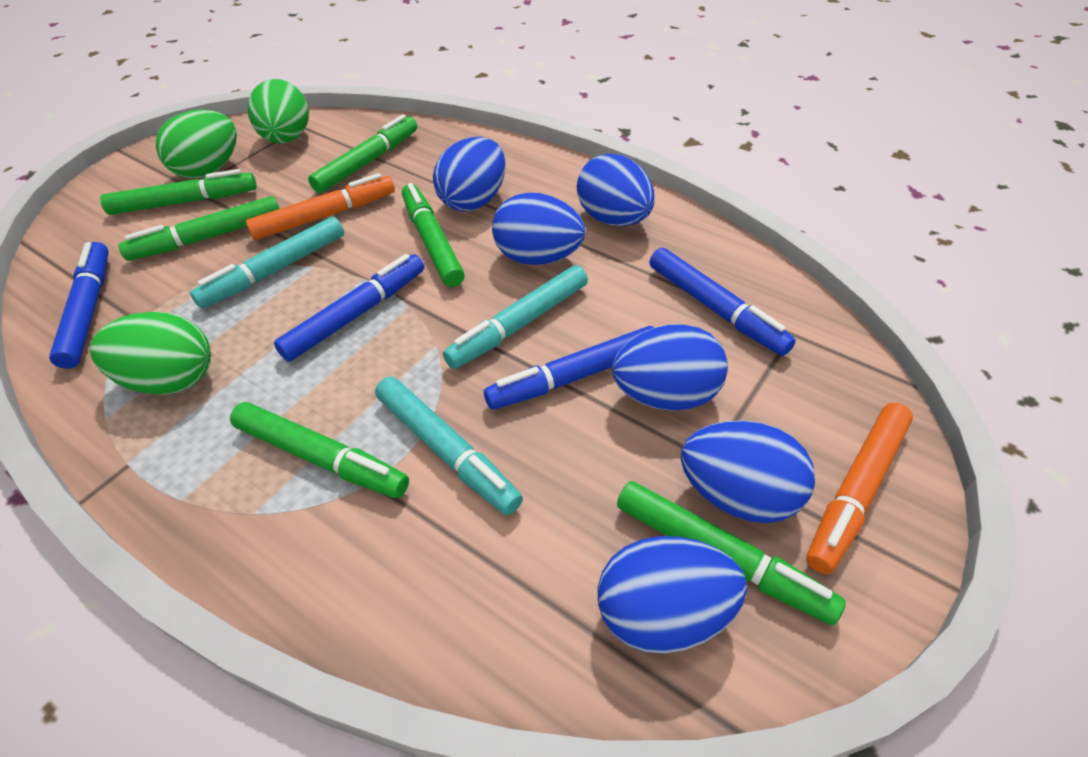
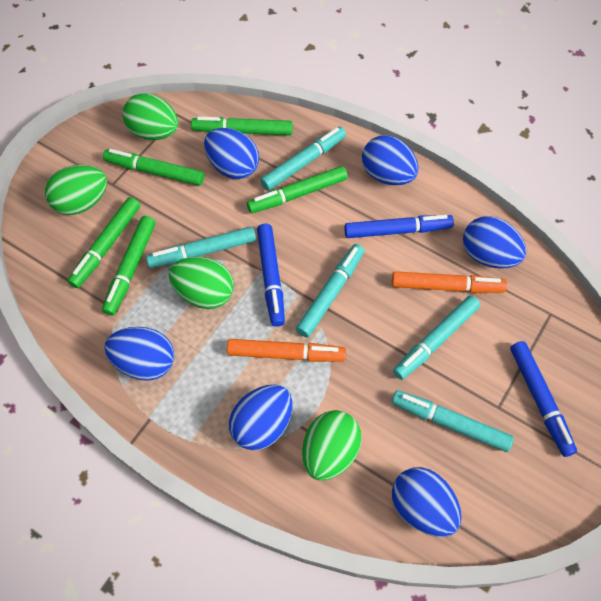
blue marker: [49,242,109,369] [274,254,424,362] [484,326,655,410] [650,248,796,356] = 4 -> [257,224,285,327] [344,215,454,238] [510,341,577,457] = 3
green egg: [90,312,211,395] [156,109,237,178] [248,79,309,143] = 3 -> [45,165,107,215] [122,93,178,140] [169,257,234,309] [302,410,362,480] = 4
green marker: [100,169,257,215] [118,196,280,261] [230,402,409,498] [308,114,417,193] [402,183,465,287] [617,481,846,625] = 6 -> [68,197,140,288] [102,216,155,316] [103,149,204,186] [191,116,293,135] [247,166,348,213] = 5
turquoise marker: [190,217,344,308] [375,377,523,515] [443,265,588,369] = 3 -> [146,227,256,268] [260,127,346,191] [296,244,364,337] [392,390,514,452] [393,295,480,380] = 5

